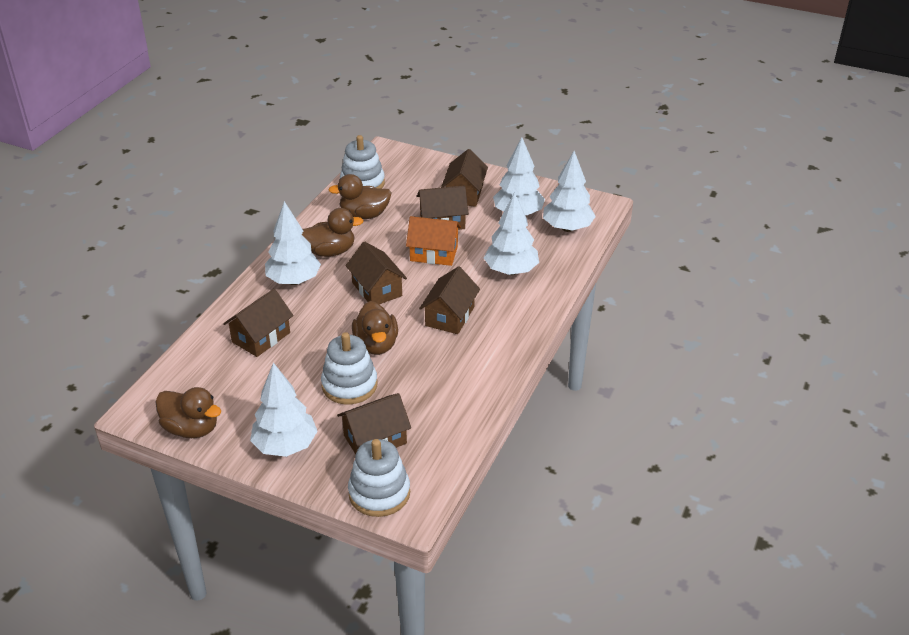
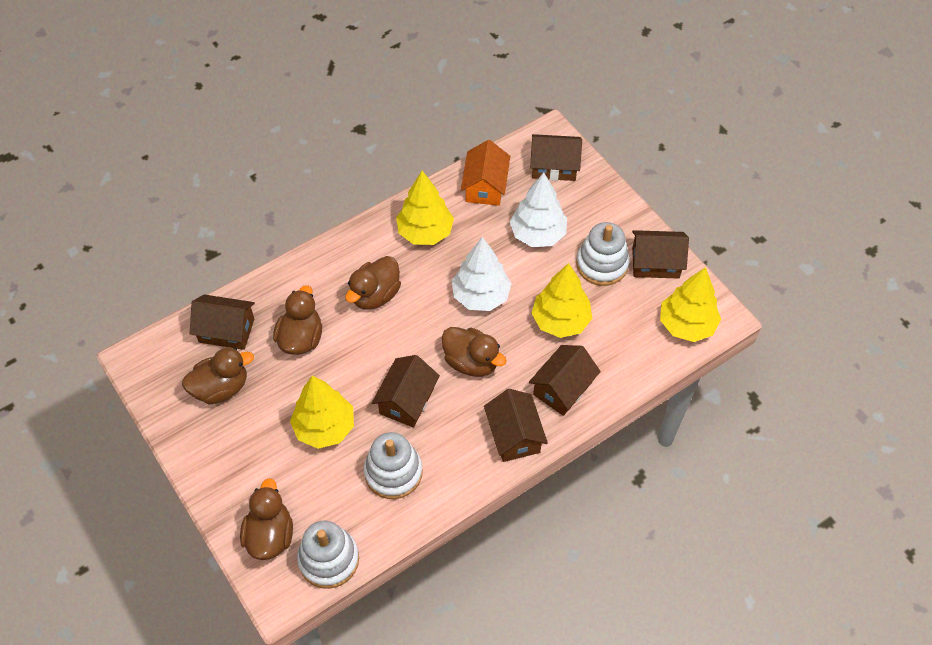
brown duck: [155,387,221,438] [302,208,364,257] [328,174,391,219] [352,301,398,355] = 4 -> [182,348,254,405] [240,478,293,560] [273,285,322,355] [345,256,401,310] [442,327,507,377] = 5
white tree: [250,363,317,457] [265,201,321,285] [484,192,539,275] [493,137,545,215] [543,151,596,232] = 5 -> [452,237,512,311] [510,173,567,247] = 2
yellow tree: none = 0 -> [290,376,354,449] [396,171,454,245] [531,263,592,338] [660,267,721,342] = 4

